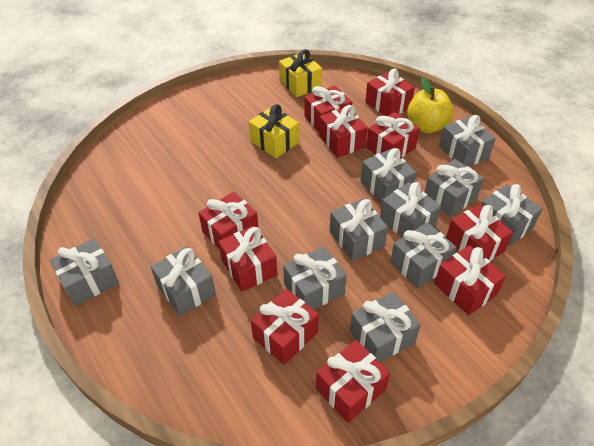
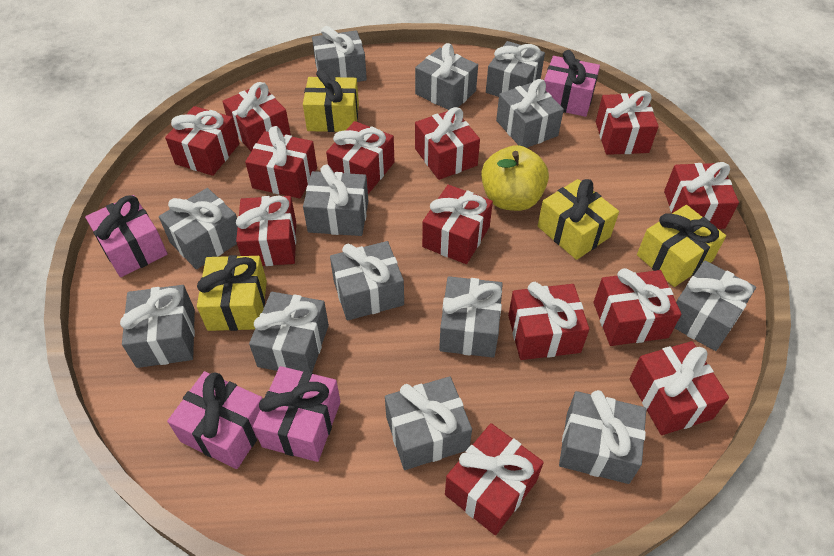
grey gift: [50,238,119,306] [151,246,216,316] [283,247,347,310] [330,198,388,261] [350,292,421,362] [361,148,416,204] [380,182,441,237] [390,222,457,288] [425,159,484,217] [439,115,496,167] [481,184,543,246] = 11 -> [120,285,195,368] [159,188,238,269] [249,292,329,372] [303,165,368,236] [312,26,367,82] [330,241,404,321] [385,376,472,470] [415,43,478,110] [439,276,503,358] [486,41,545,97] [496,79,564,148] [559,390,646,484] [675,261,756,351] = 13
pink gift: none = 0 -> [85,195,168,277] [167,371,263,469] [253,366,341,462] [544,50,600,117] = 4
red gift: [198,192,259,249] [218,226,277,292] [251,289,319,365] [304,85,352,131] [316,340,390,423] [319,105,368,158] [365,69,415,116] [366,112,420,158] [434,245,506,315] [446,204,513,261] = 10 -> [165,106,239,176] [222,82,291,152] [236,196,296,266] [245,126,317,199] [326,121,395,194] [415,107,480,180] [422,185,493,264] [445,423,544,535] [508,282,589,360] [593,268,681,346] [596,91,659,155] [629,341,729,435] [664,162,739,229] = 13
yellow gift: [249,104,299,158] [279,49,322,97] = 2 -> [197,255,267,331] [303,69,359,132] [538,179,619,260] [637,205,726,287] = 4

